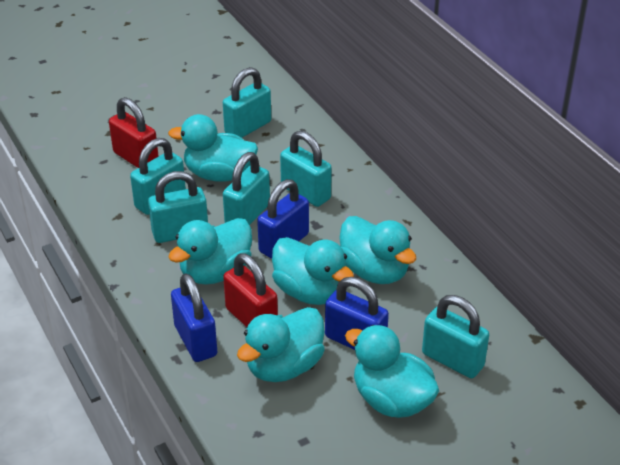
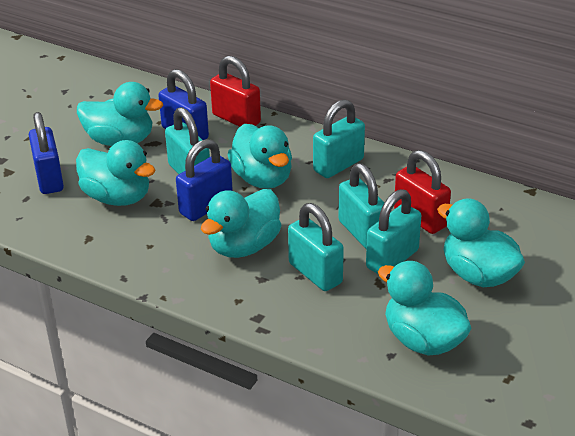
turquoise padlock: [130,138,186,215] [148,171,208,243] [223,67,271,138] [223,152,270,225] [280,131,332,207] [422,295,489,378] = 6 -> [165,107,210,174] [288,203,344,291] [313,99,365,178] [338,163,385,248] [366,189,421,274] = 5

